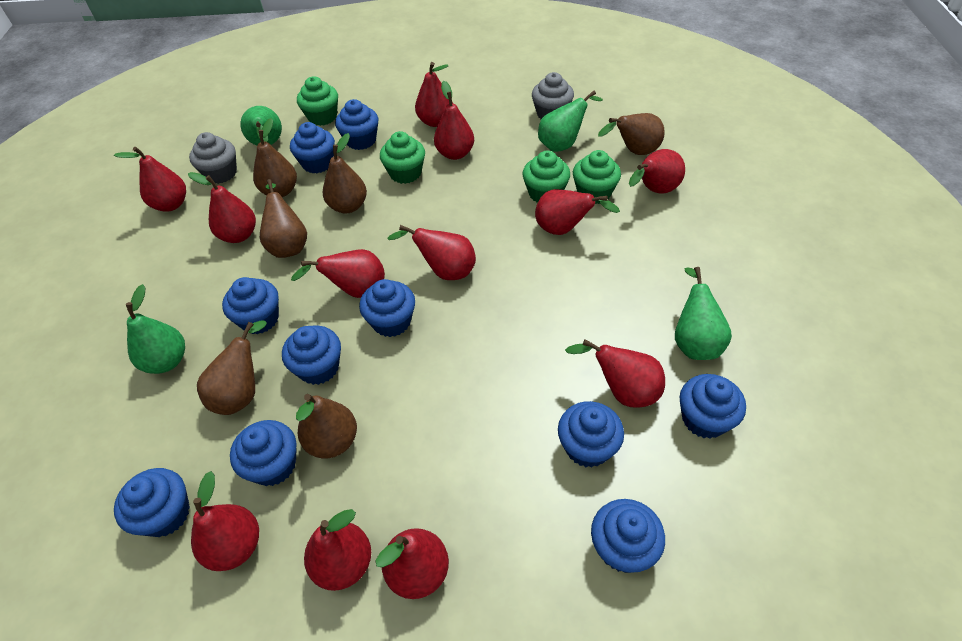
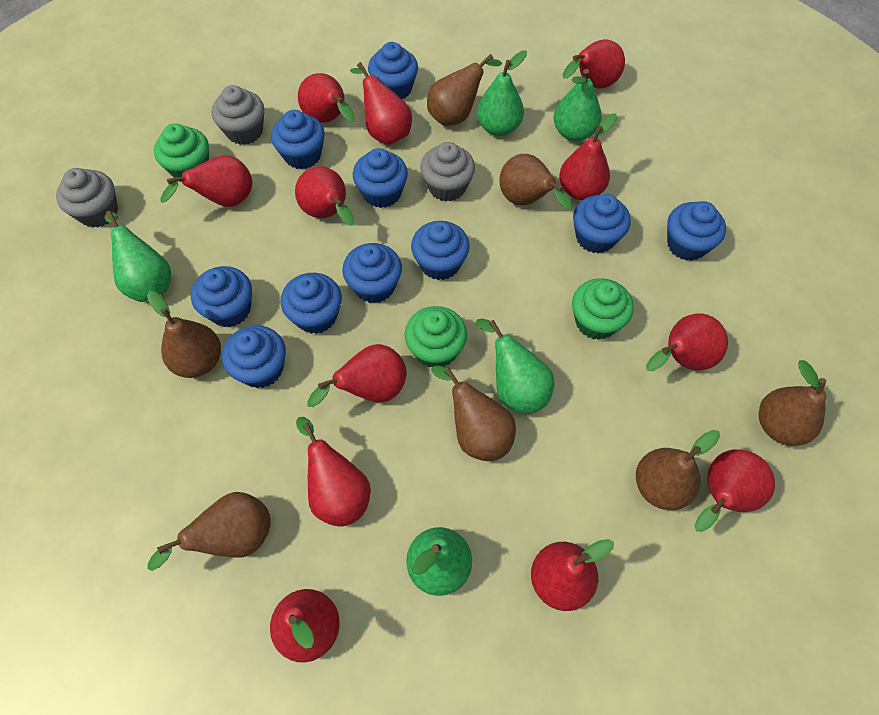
brown pear: [197,321,267,415] [253,118,297,197] [260,179,307,258] [296,394,357,459] [323,133,367,213] [598,113,665,155] = 6 -> [147,291,221,378] [148,492,271,571] [427,54,502,126] [431,365,516,461] [499,154,573,210] [636,430,720,510] [759,360,826,446] = 7
green cupcake: [297,76,338,126] [380,131,425,184] [522,150,570,203] [573,150,621,204] = 4 -> [154,123,209,182] [405,306,467,367] [572,278,634,340] = 3
green pear: [126,284,185,374] [240,106,282,145] [538,90,603,152] [675,267,732,360] = 4 -> [104,211,171,302] [406,527,472,596] [476,319,554,414] [477,50,527,136] [554,69,602,141] = 5
grey cupcake: [189,132,237,184] [532,72,574,120] = 2 -> [56,168,118,227] [212,85,264,145] [420,142,475,202] = 3

